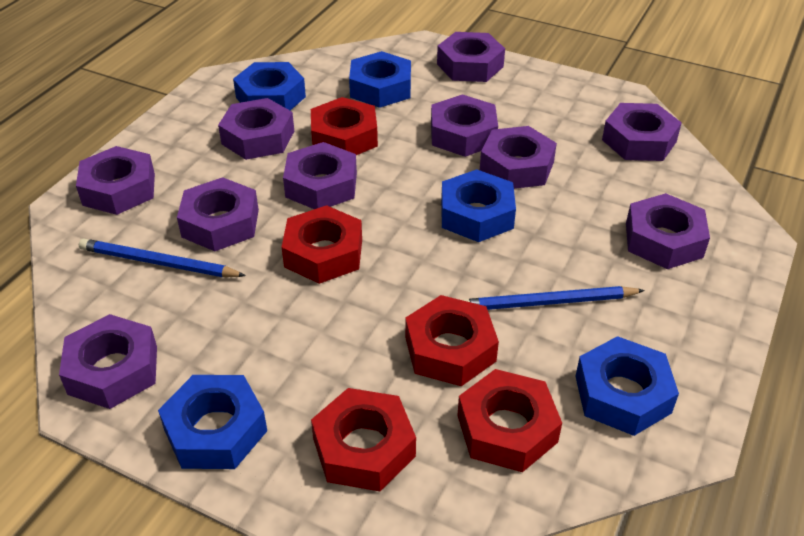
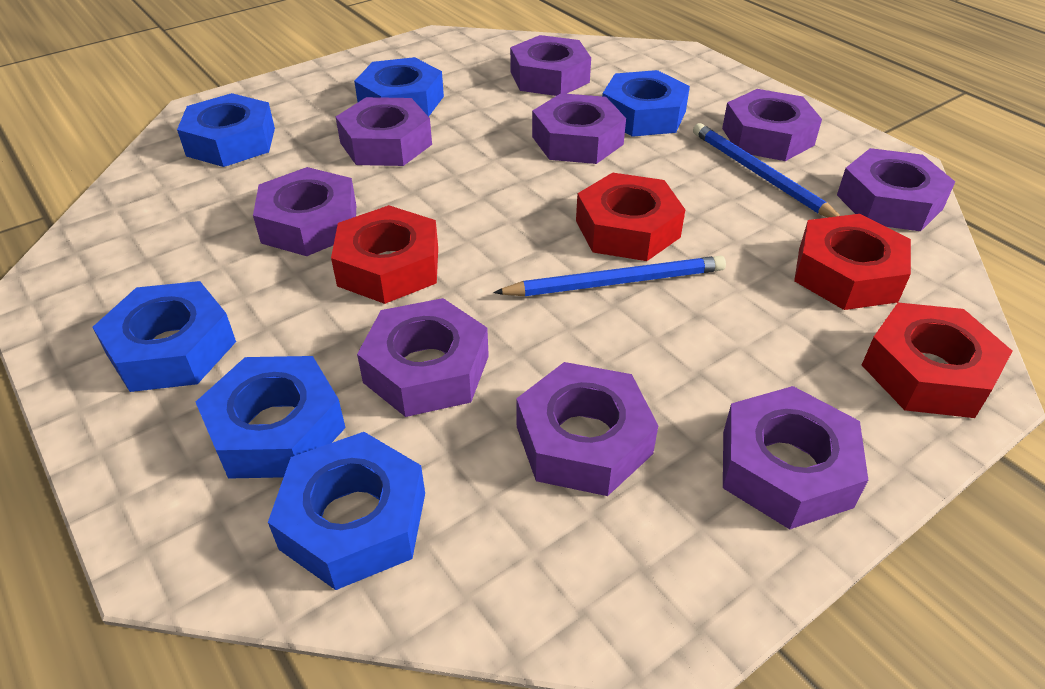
blue nut: [158,375,267,469] [233,62,306,111] [349,51,411,108] [441,169,516,242] [575,336,679,436] = 5 -> [92,281,236,392] [177,93,275,167] [196,356,346,479] [268,432,425,590] [354,57,444,117] [602,70,690,137] = 6
purple nut: [59,314,157,409] [76,146,155,215] [177,177,259,251] [218,98,294,160] [283,142,357,209] [431,94,498,157] [437,32,505,82] [480,126,557,189] [602,103,682,161] [626,193,710,269] = 10 -> [253,167,356,256] [336,97,432,166] [357,298,489,417] [510,35,591,96] [516,362,658,496] [532,93,626,164] [722,89,822,161] [723,386,868,529] [837,148,955,231] = 9
red nut: [282,205,362,284] [311,97,378,155] [311,388,416,491] [405,295,499,386] [457,369,562,472] = 5 -> [331,205,438,304] [576,173,685,261] [794,214,911,310] [862,303,1012,418] = 4

